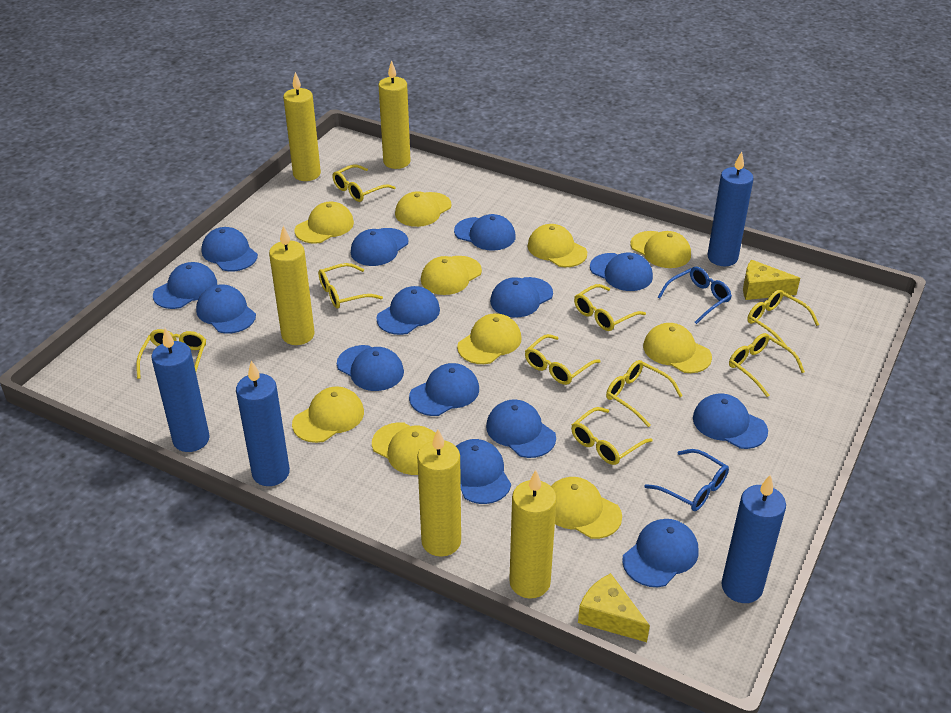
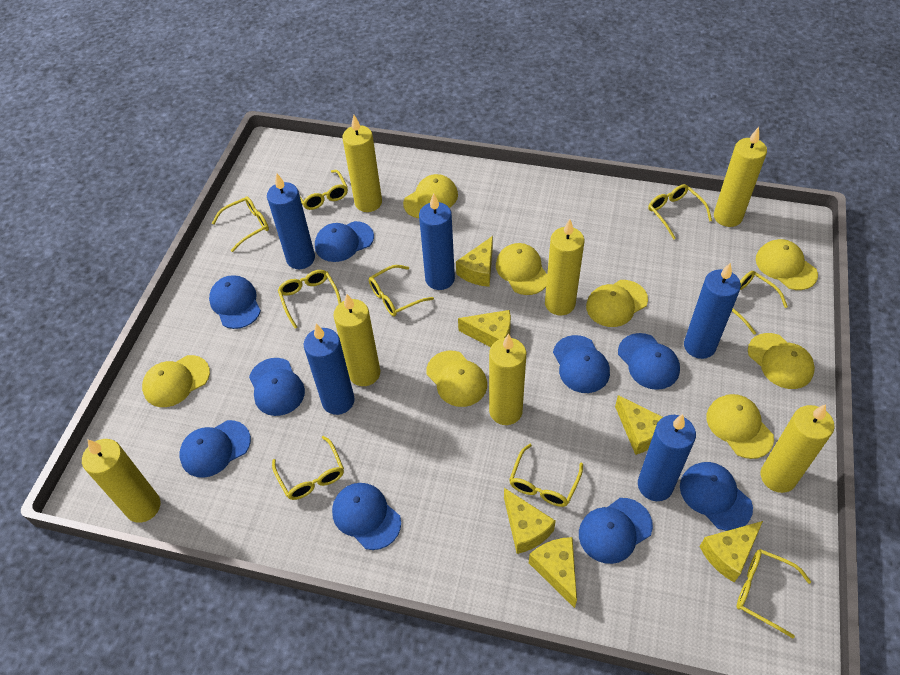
blue candle: [151,328,210,452] [236,360,290,486] [708,151,754,266] [721,474,786,603] = 4 -> [267,173,315,269] [304,324,355,415] [419,193,455,290] [638,414,696,501] [684,263,741,359] = 5
blue cap: [153,262,217,309] [196,284,256,333] [202,227,258,271] [337,345,404,391] [351,228,409,266] [376,286,440,335] [409,363,479,416] [454,214,516,251] [456,439,511,504] [486,399,556,458] [490,277,553,318] [590,253,653,291] [622,519,699,587] [693,393,768,449] = 14 -> [179,420,251,478] [209,275,261,329] [249,358,305,416] [315,221,374,262] [332,483,401,550] [553,335,610,393] [579,498,653,564] [618,333,680,390] [680,462,753,531] = 9
blue glasses: [644,449,729,511] [658,267,732,324] = 2 -> none = 0
yellow candle: [269,226,315,345] [283,72,321,181] [378,60,411,169] [417,429,461,557] [509,470,557,599] = 5 -> [82,439,161,523] [333,294,380,386] [343,115,382,212] [489,334,526,425] [545,219,584,316] [714,127,767,227] [761,404,834,493] = 7
yellow cap: [292,386,364,443] [295,201,354,244] [372,422,435,475] [395,191,452,227] [421,256,482,295] [457,313,522,364] [528,224,587,267] [551,477,622,539] [630,231,691,268] [643,323,712,373] = 10 -> [142,355,210,407] [403,174,458,218] [426,351,487,407] [496,243,547,295] [586,280,648,327] [707,394,774,459] [748,333,815,389] [756,239,818,290] = 8
yellow cheese: [578,573,650,642] [743,260,800,300] = 2 -> [456,236,493,287] [458,310,511,347] [504,488,556,554] [529,537,577,608] [615,395,663,455] [699,521,763,582] = 6

